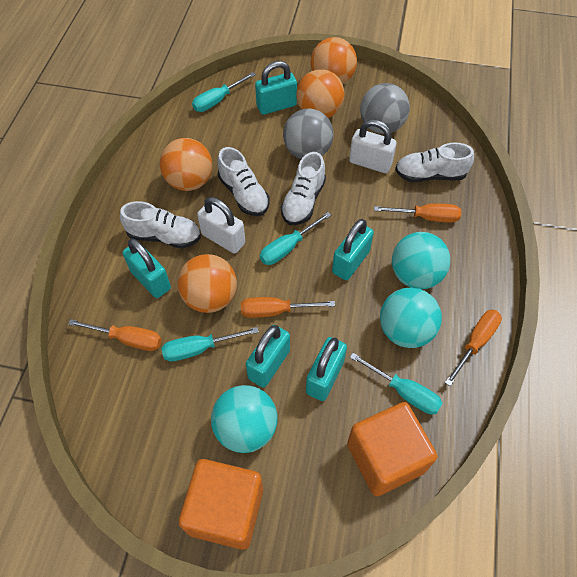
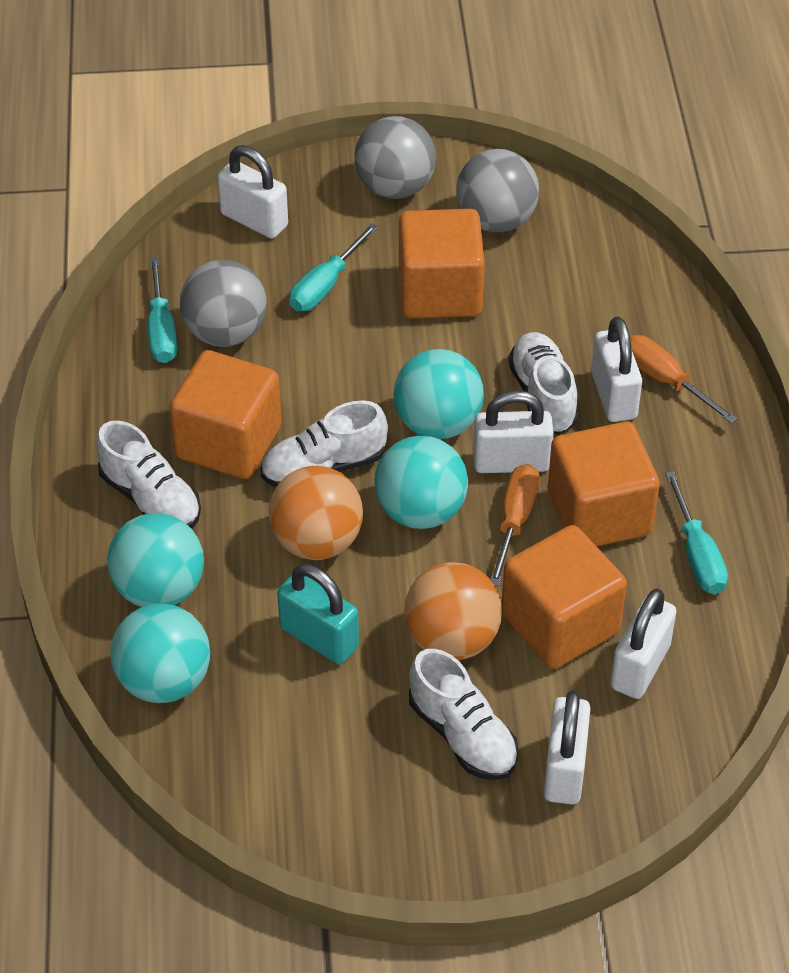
grey ball: [283,108,334,159] [360,83,410,134] = 2 -> [180,260,267,347] [354,116,436,199] [456,149,539,232] = 3
orange ball: [160,138,212,191] [178,254,237,313] [296,69,344,118] [311,37,357,84] = 4 -> [269,466,363,560] [404,562,502,660] = 2
orange cube: [179,459,263,550] [347,402,438,496] = 2 -> [169,350,282,479] [399,209,485,319] [502,525,627,669] [548,422,660,546] = 4
orange screwdriver: [68,319,162,351] [241,297,335,318] [374,203,461,223] [445,310,502,386] = 4 -> [490,464,539,586] [630,335,738,424] = 2
turquoise ball: [211,385,278,453] [380,287,442,348] [392,232,450,289] = 3 -> [107,513,204,607] [110,603,211,703] [375,436,468,529] [393,349,484,439] = 4
turquoise padlock: [123,238,171,298] [246,325,290,388] [255,61,297,115] [306,337,347,401] [332,219,374,280] = 5 -> [277,563,359,664] = 1
turquoise screwdriver: [162,327,259,362] [192,72,256,112] [260,212,331,265] [350,353,442,414] = 4 -> [148,257,177,363] [289,223,378,311] [665,471,728,594] = 3
white padlock: [197,197,245,254] [349,119,397,173] = 2 -> [217,145,288,239] [473,390,554,473] [544,690,591,804] [591,317,642,422] [610,589,677,699] = 5

